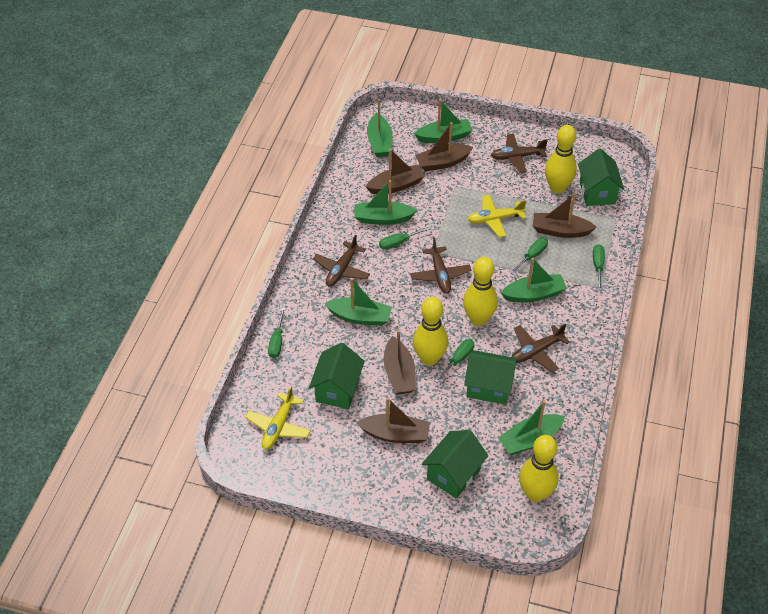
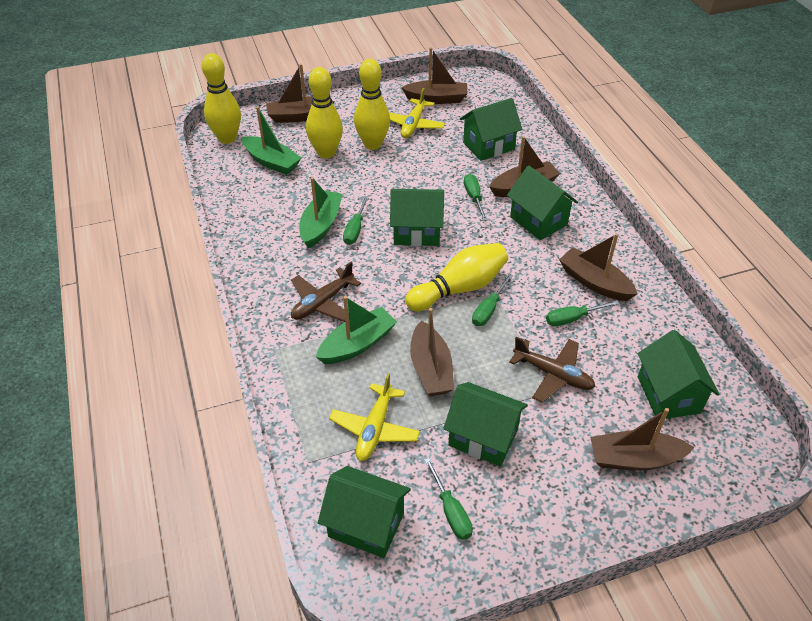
brown boat: [356,397,430,443] [366,149,425,194] [384,330,416,395] [415,122,473,171] [533,193,596,238] = 5 -> [266,64,334,123] [401,47,467,104] [410,308,454,396] [489,136,560,197] [559,233,638,301] [590,408,695,471] = 6
brown plane: [313,234,370,287] [410,238,471,294] [491,134,548,173] [512,324,570,372] = 4 -> [291,262,361,322] [509,337,595,403] = 2
green boat: [324,278,392,326] [354,180,417,225] [367,99,393,157] [414,99,473,143] [498,400,565,455] [501,258,567,303] = 6 -> [242,106,302,175] [300,177,343,248] [316,296,397,364] = 3
green house: [309,343,365,409] [422,430,488,499] [464,350,517,405] [578,148,624,206] = 4 -> [318,466,411,558] [390,189,444,246] [443,382,528,467] [460,98,523,161] [507,165,578,240] [638,330,719,419] = 6

